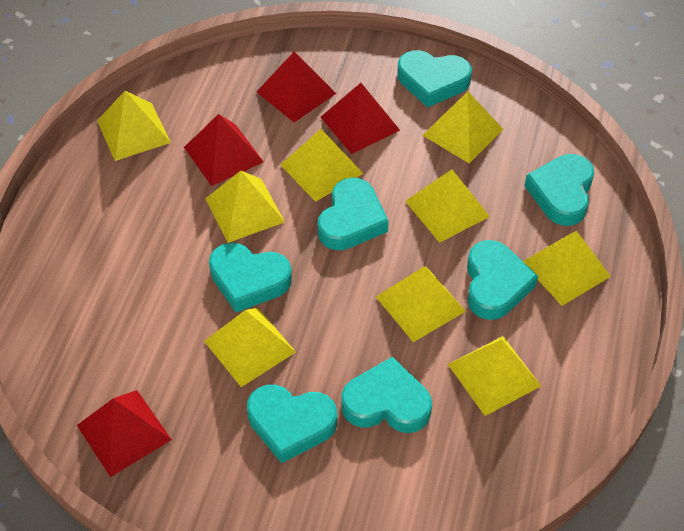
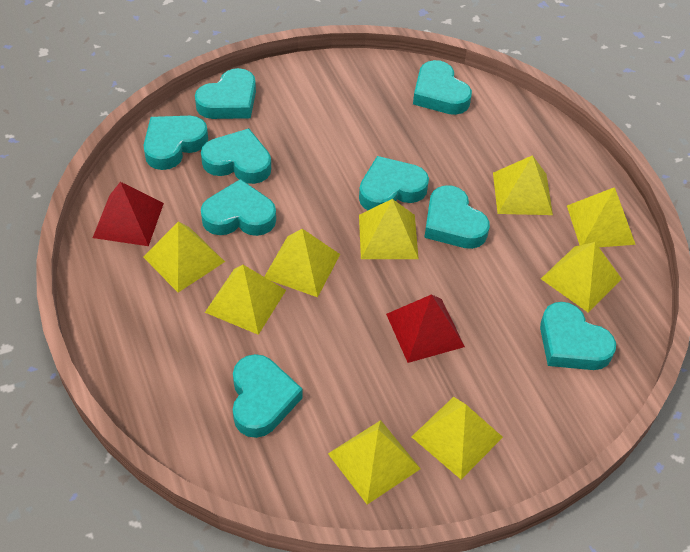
red pyramid: [77,390,172,477] [184,114,264,186] [256,51,336,122] [321,83,400,154] = 4 -> [93,182,164,246] [386,294,465,363] = 2
turquoise heart: [209,243,292,312] [247,385,337,463] [317,178,389,250] [341,357,432,433] [397,50,472,108] [467,240,538,320] [524,154,594,226] = 7 -> [144,116,208,170] [195,68,256,119] [201,128,271,184] [201,179,276,236] [233,354,303,438] [359,156,429,210] [413,60,472,115] [424,185,490,249] [540,302,616,370] = 9

